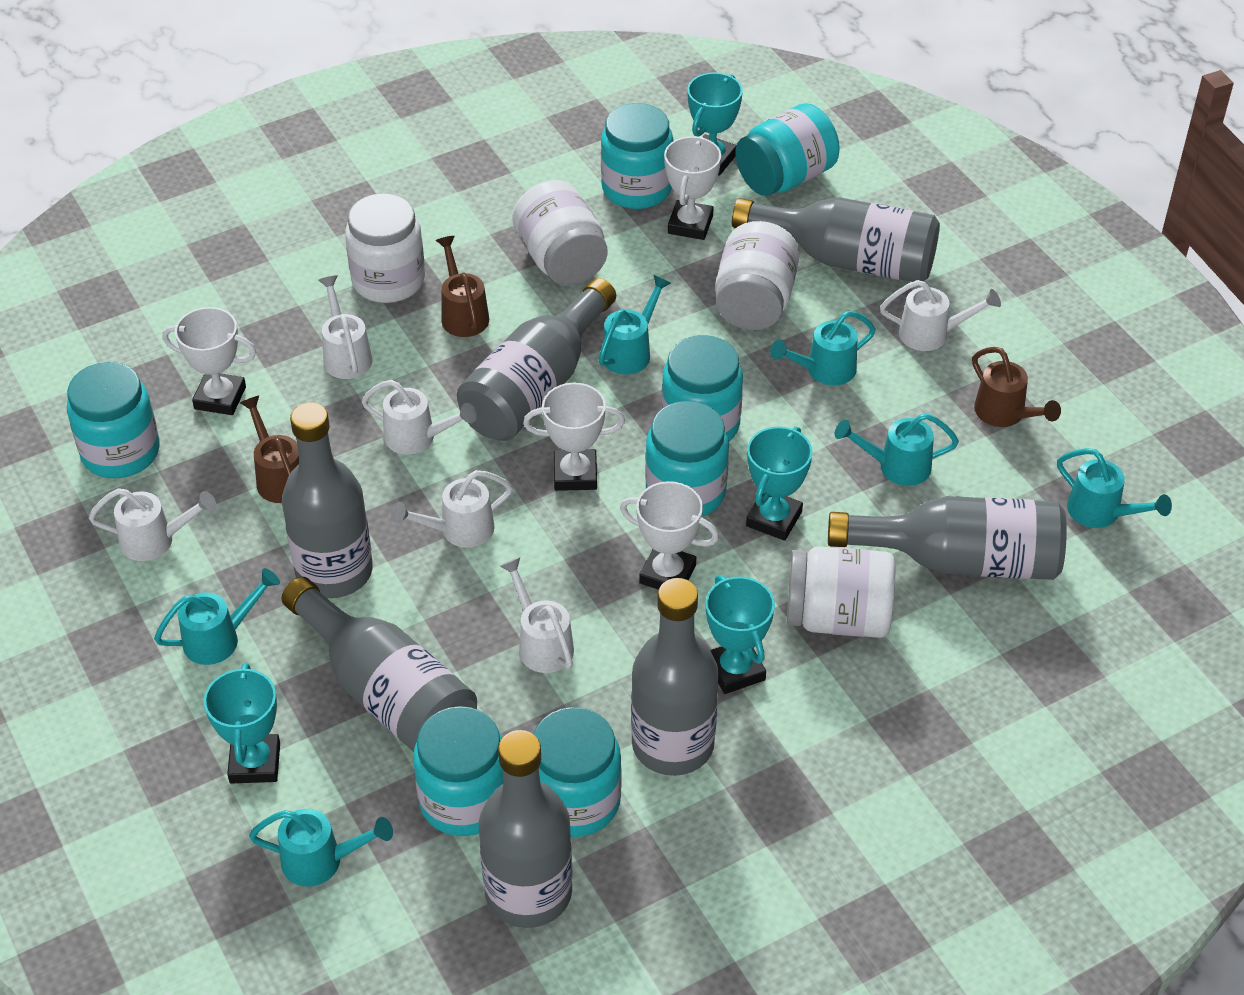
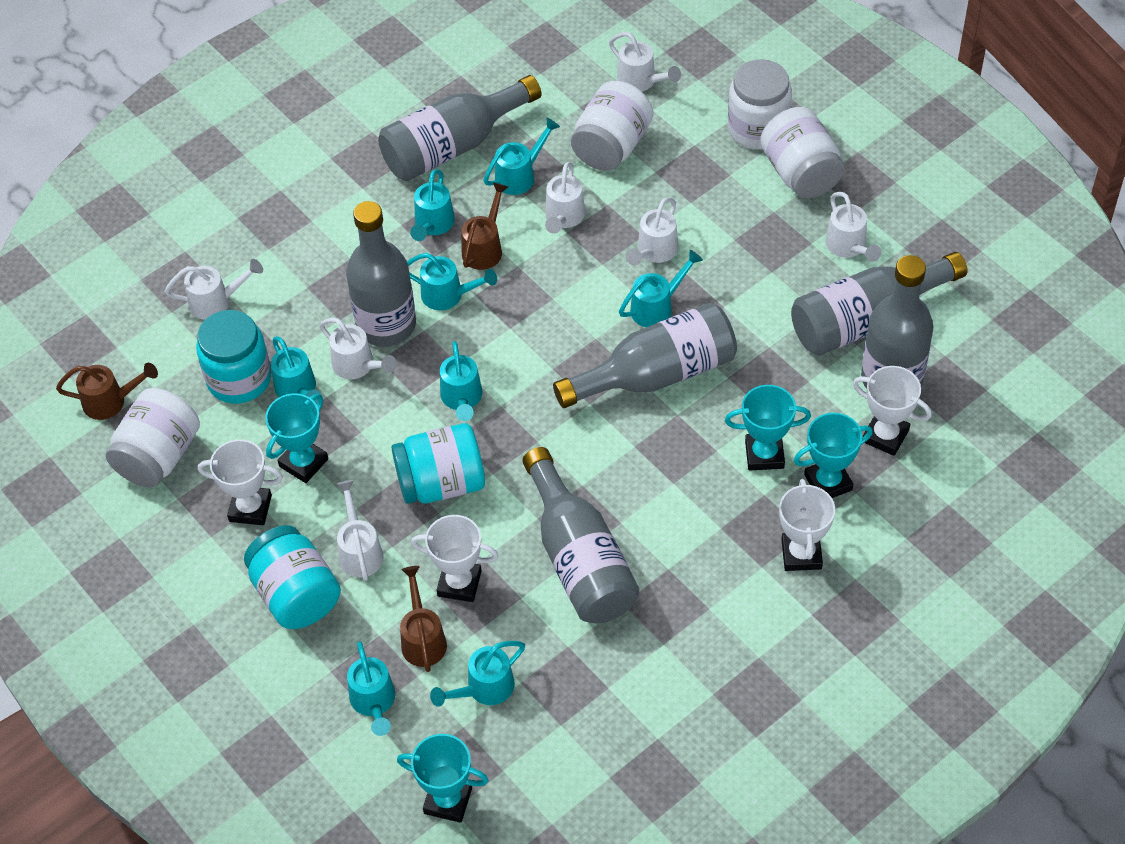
grey bottle: [281,577,477,752] [282,403,373,598] [457,278,616,441] [479,730,573,928] [631,578,719,776] [732,198,940,282] [828,496,1067,580] = 7 -> [346,201,416,347] [378,75,542,181] [523,447,639,623] [553,303,737,408] [791,252,967,355] [861,255,933,389] = 6
turquoise jar: [67,362,160,479] [413,706,503,836] [533,707,621,837] [601,103,673,209] [645,401,729,516] [661,335,743,441] [735,103,840,196] = 7 -> [196,310,271,404] [244,525,341,629] [392,423,485,504] = 3
turquoise watering can: [154,568,280,665] [249,809,393,887] [598,275,671,374] [770,311,876,386] [835,413,959,486] [1057,448,1172,528] = 6 -> [271,336,322,404] [347,641,395,736] [407,253,497,310] [410,169,455,241] [430,641,525,707] [440,341,482,421] [484,118,560,195] [619,250,703,327] = 8
white watering can: [89,488,216,561] [318,275,372,379] [361,380,477,454] [391,470,513,548] [500,557,574,673] [880,280,1001,351] = 6 -> [164,259,263,320] [319,318,397,379] [337,480,384,581] [545,162,585,234] [609,32,681,92] [626,197,678,266] [825,192,881,262] = 7

